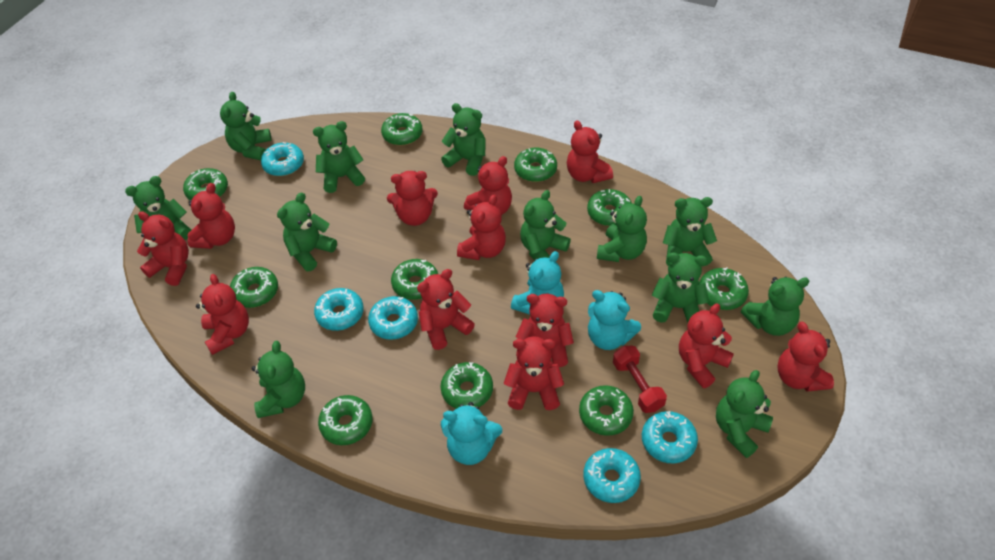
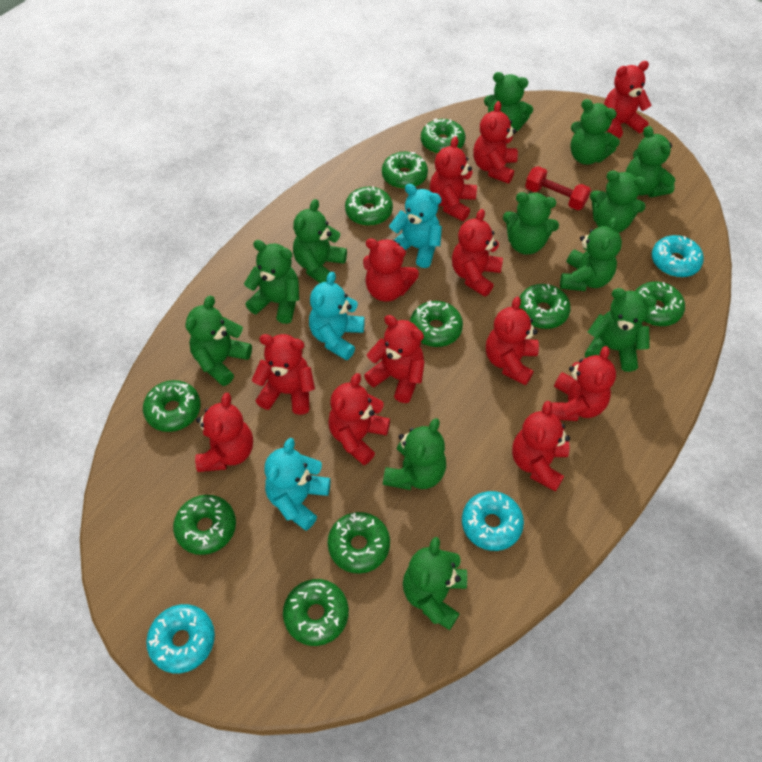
turquoise donut: [261,142,304,176] [314,288,364,331] [368,296,418,340] [583,448,641,503] [642,411,698,464] = 5 -> [146,604,215,673] [462,491,524,551] [652,235,704,277] = 3

